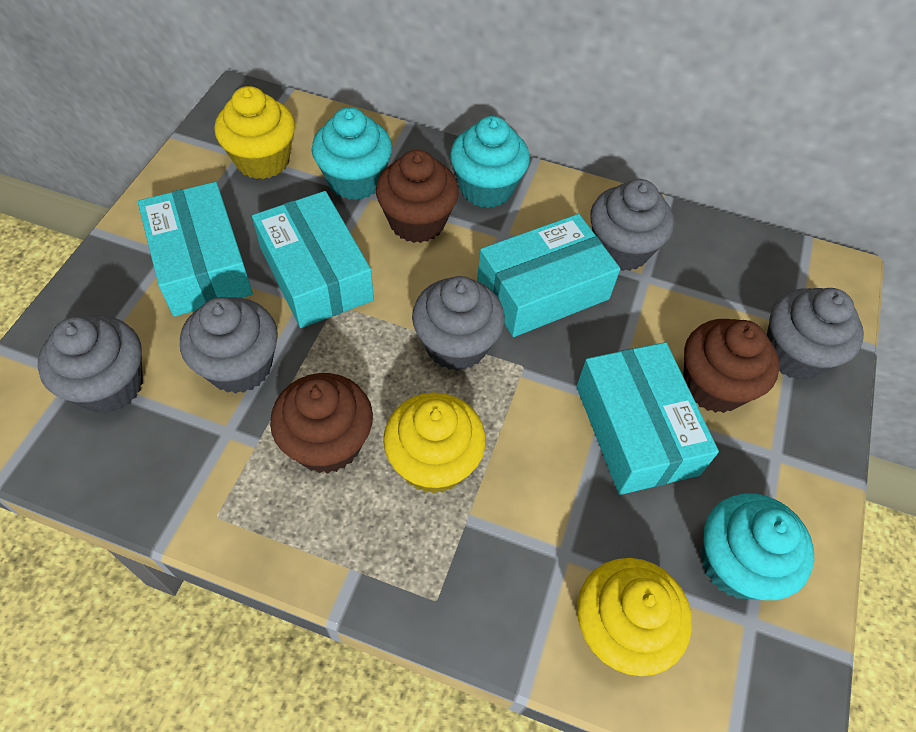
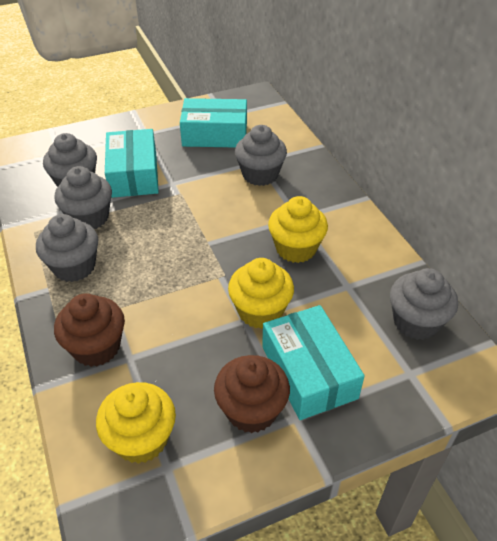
brown cupcake: [270,373,373,473] [376,150,459,243] [683,319,780,413] = 3 -> [54,293,125,367] [214,355,290,433] = 2
turquoise box: [138,182,253,317] [252,191,374,328] [477,214,620,337] [576,342,719,495] = 4 -> [105,129,159,198] [180,98,247,148] [262,305,365,420] = 3
turquoise cupcake: [312,107,392,200] [450,116,530,208] [701,493,814,600] = 3 -> none = 0

